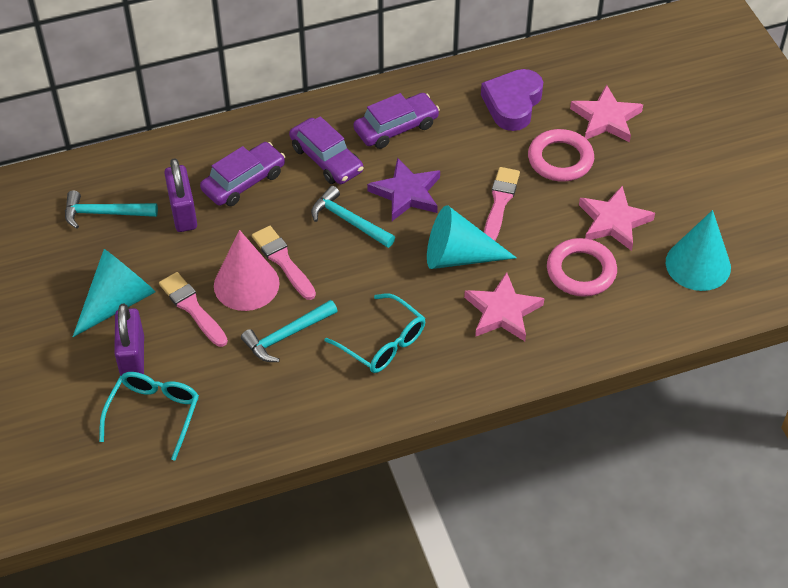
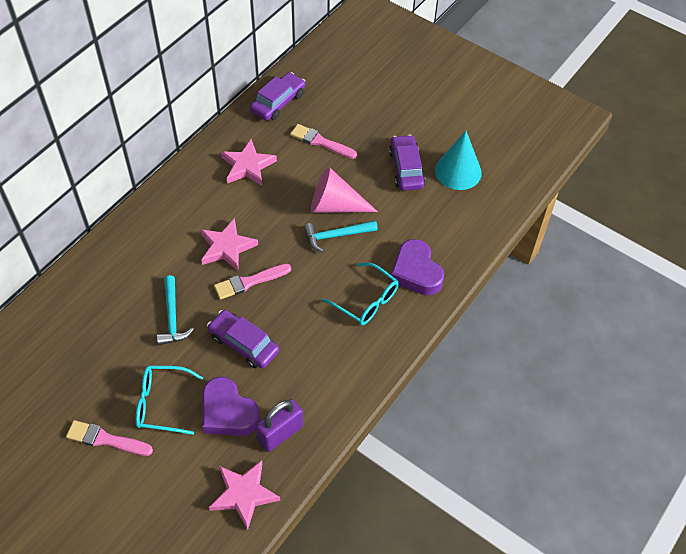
pink ring: [528,129,594,182] [547,238,617,297] = 2 -> none = 0
purple heart: [481,69,543,131] = 1 -> [202,377,260,436] [390,239,444,295] = 2
purple padlock: [114,304,144,376] [164,158,197,232] = 2 -> [256,399,303,452] = 1
purple star: [367,158,440,221] = 1 -> none = 0
turquoise cone: [73,249,156,337] [427,205,517,269] [666,210,731,291] = 3 -> [435,131,482,190] = 1
turquoise hammer: [65,190,158,229] [241,300,337,362] [311,186,395,248] = 3 -> [157,275,194,345] [304,220,378,252] = 2

